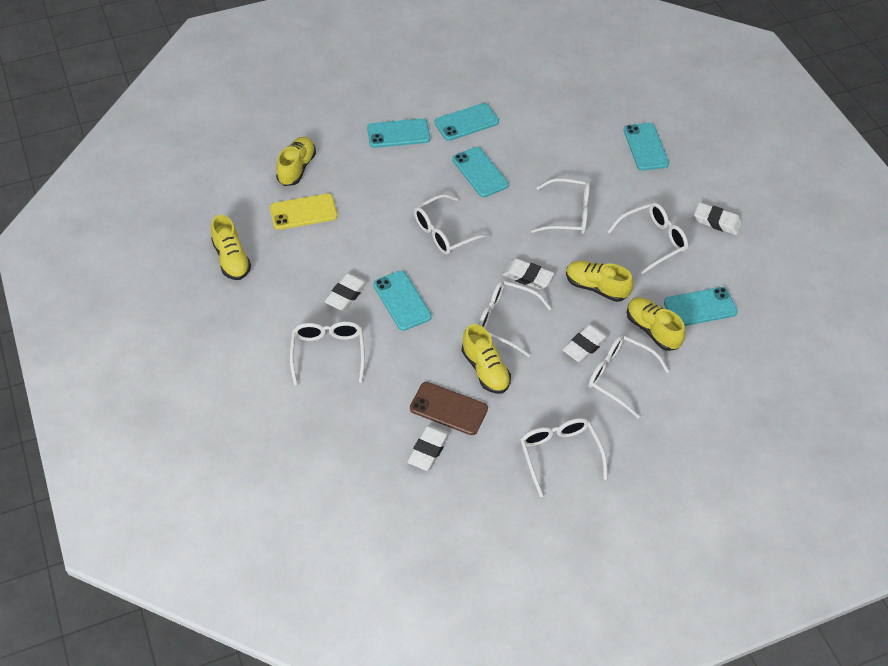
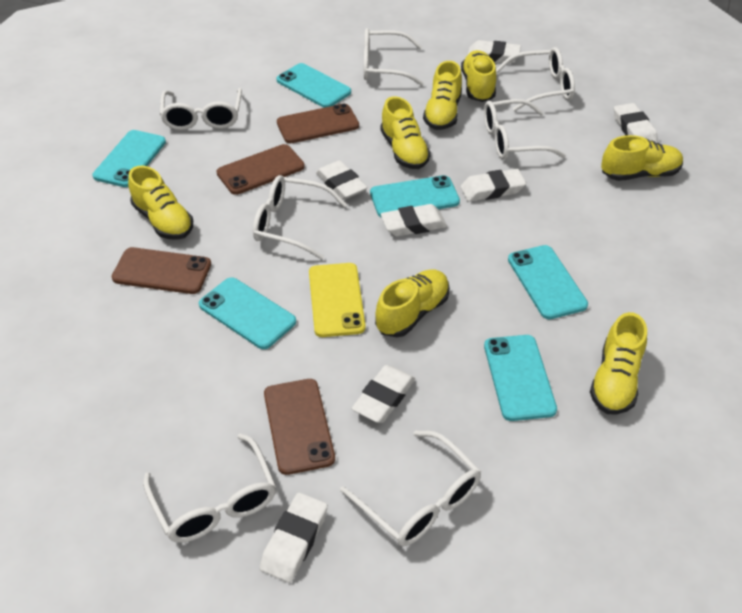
brown phone: [410,382,488,435] = 1 -> [112,247,211,294] [216,144,305,195] [264,379,335,475] [277,104,359,143] = 4
white eraser: [324,273,368,311] [407,425,450,471] [502,259,554,289] [563,324,608,362] [694,203,742,235] = 5 -> [260,493,328,583] [316,160,368,200] [352,365,415,423] [381,204,447,237] [460,169,526,201] [468,40,521,64] [614,103,658,143] = 7
yellow shoe: [211,215,251,280] [276,137,316,186] [462,324,511,394] [566,261,633,302] [627,297,685,351] = 5 -> [128,166,193,240] [375,270,450,337] [380,96,431,169] [423,61,462,130] [461,50,496,102] [590,312,647,414] [601,135,683,181] = 7

